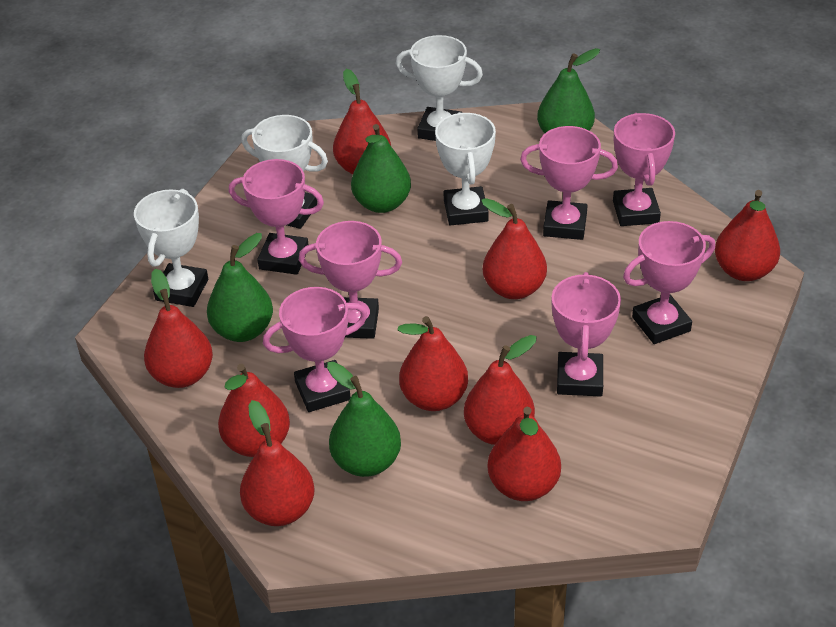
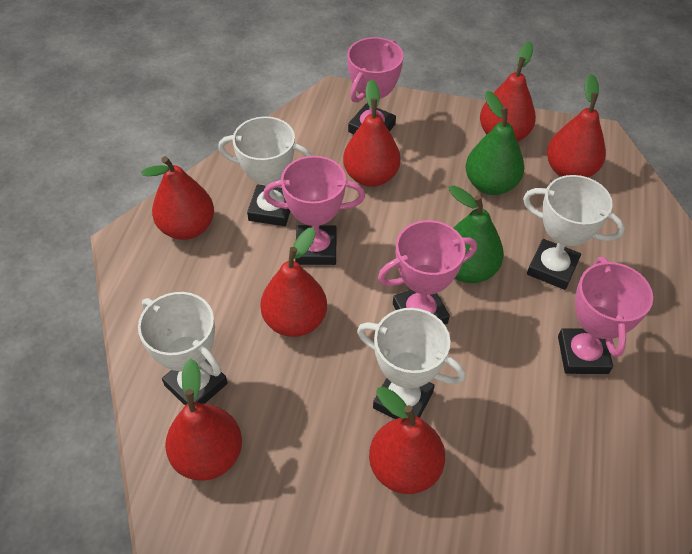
green pear: [207,233,273,342] [327,362,401,477] [351,124,411,213] [537,48,600,133] = 4 -> [449,185,504,283] [466,91,524,195] = 2
pink trophy: [229,159,324,275] [263,287,367,412] [299,221,402,339] [520,126,618,240] [552,272,621,397] [613,113,675,226] [623,221,715,344] = 7 -> [263,156,365,265] [347,37,404,134] [378,220,477,325] [558,257,653,374] = 4
red pear: [144,269,213,388] [218,364,290,457] [240,400,314,526] [333,69,391,174] [398,316,468,411] [464,335,537,445] [481,198,547,299] [487,407,561,501] [715,190,780,281] = 9 -> [141,156,214,240] [165,359,242,481] [260,227,327,337] [343,79,401,187] [369,387,445,494] [480,41,536,142] [547,74,606,178] = 7

